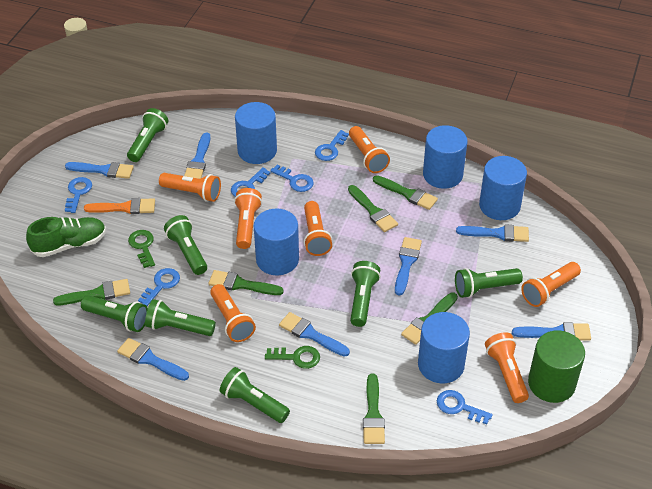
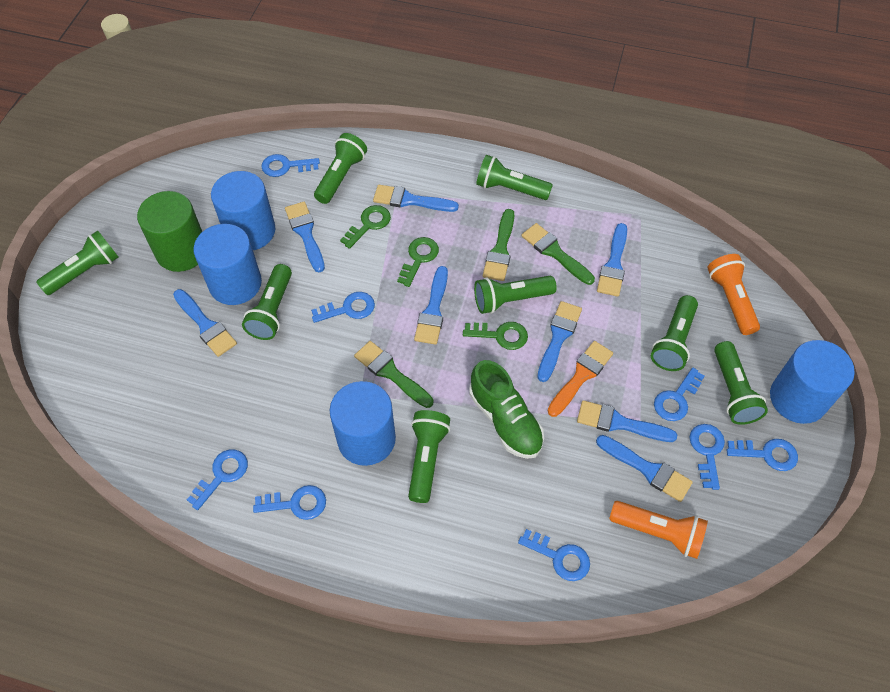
blue brush: [65,162,134,179] [117,338,189,381] [184,133,210,179] [279,312,350,357] [395,237,422,296] [456,224,529,242] [512,322,591,341] = 7 -> [173,289,237,357] [285,202,325,272] [373,185,459,212] [414,266,448,345] [537,301,582,382] [577,400,677,442] [596,435,693,502] [597,223,627,297] = 8
blue cylinder: [235,102,277,164] [254,208,299,275] [418,312,470,383] [423,125,468,189] [479,156,527,220] = 5 -> [194,224,262,305] [211,171,276,250] [330,381,396,466] [770,340,855,424] = 4
blue key: [65,177,92,213] [138,268,180,306] [231,167,271,197] [270,165,314,192] [315,130,349,161] [437,390,493,425] = 6 -> [187,449,248,510] [253,485,326,520] [261,154,320,177] [311,292,375,323] [518,529,590,581] [654,367,705,421] [689,424,725,490] [727,439,798,471] = 8
green brush: [53,279,130,305] [209,270,284,295] [348,185,398,232] [363,374,385,444] [373,175,438,210] [401,292,458,345] = 6 -> [354,341,433,408] [483,209,514,281] [522,223,595,285] = 3
green flashlight: [81,295,148,332] [127,108,168,162] [145,299,216,336] [164,215,207,275] [220,367,290,423] [350,261,381,327] [455,268,523,298] = 7 -> [36,231,119,295] [242,264,292,340] [314,133,367,204] [408,410,450,503] [474,276,557,314] [476,155,553,200] [651,295,698,371] [714,341,768,425] = 8
green key: [128,230,155,268] [265,346,320,369] = 2 -> [340,205,391,249] [397,237,439,287] [463,322,528,350] = 3
orange flashlight: [159,173,221,202] [210,284,256,342] [234,188,262,249] [304,201,333,256] [349,126,390,173] [485,332,529,403] [521,262,581,307] = 7 -> [609,501,708,559] [707,254,760,335] = 2

